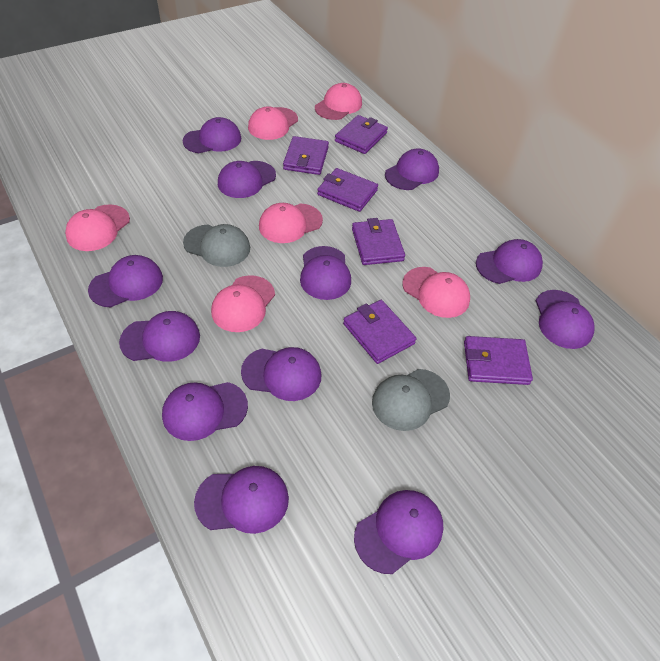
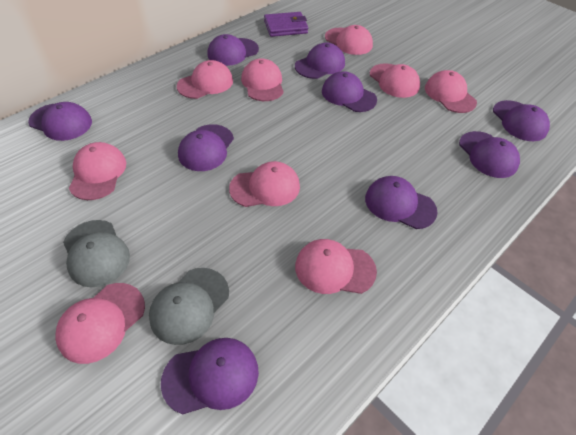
pink cap: [65,205,130,251] [211,275,275,332] [248,106,298,140] [259,203,323,243] [315,83,362,120] [402,267,470,318] = 6 -> [55,283,145,364] [69,142,126,200] [177,60,233,99] [229,161,300,207] [241,58,284,101] [295,239,377,294] [325,25,373,55] [370,63,420,98] [425,70,477,113] = 9
purple cap: [88,255,163,307] [119,311,200,362] [162,382,248,441] [183,117,241,153] [194,466,289,534] [218,161,276,198] [241,347,321,401] [300,246,351,300] [354,490,443,574] [385,149,439,190] [476,239,543,284] [536,290,595,349] = 12 -> [28,102,92,141] [161,338,259,414] [178,124,234,171] [207,34,259,66] [295,43,345,79] [322,71,377,112] [365,176,438,229] [459,131,520,178] [493,100,550,141] = 9
purple wallet: [283,136,329,175] [317,168,378,212] [335,115,388,154] [343,300,417,364] [352,218,405,265] [464,336,533,385] = 6 -> [264,12,308,37] = 1

